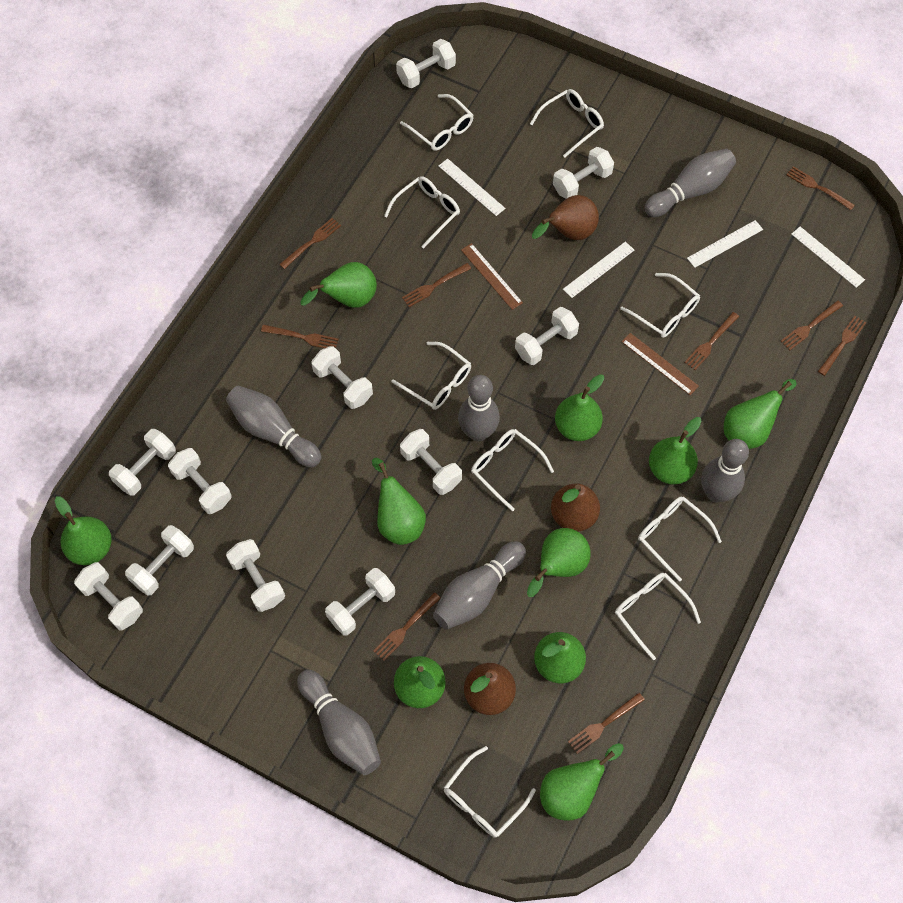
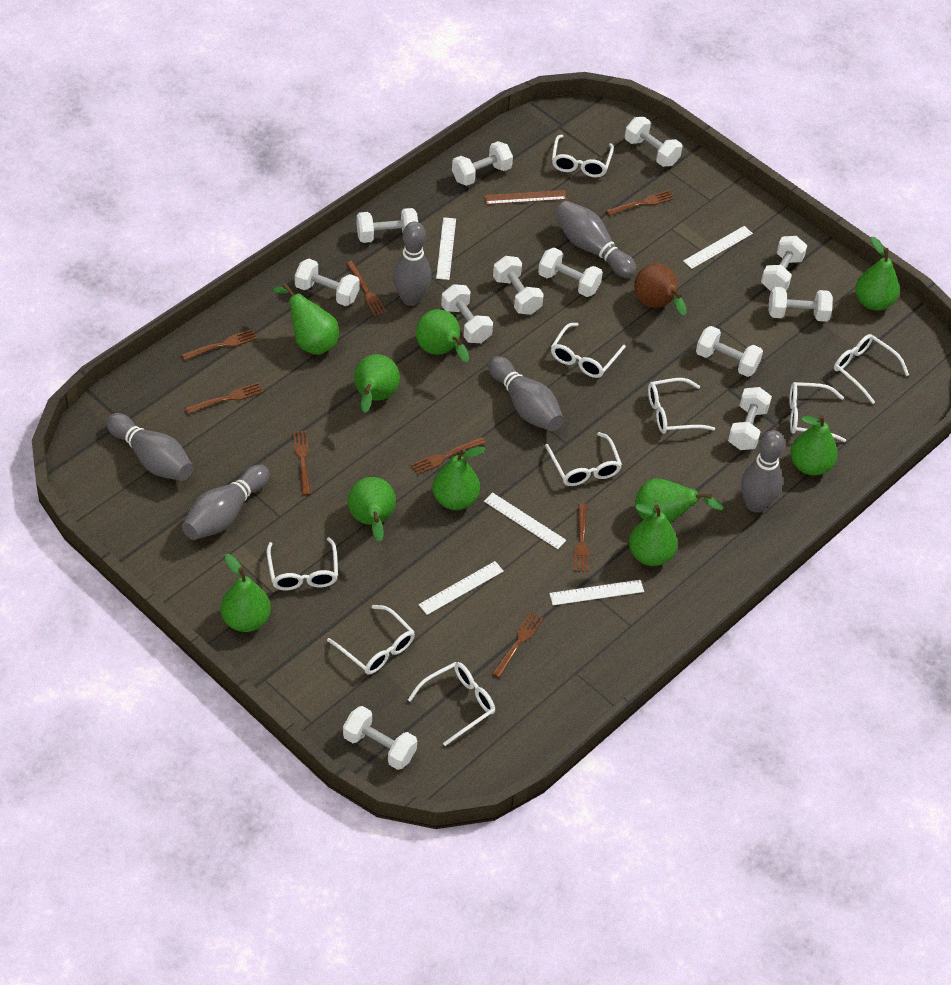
brown fork: [261,325,339,348] [279,218,341,269] [374,592,440,661] [402,263,471,307] [568,693,645,754] [684,312,739,370] [780,300,843,350] [786,166,855,210] [818,316,867,376] = 9 -> [182,329,258,360] [185,382,263,414] [293,431,311,495] [346,261,387,317] [411,437,486,475] [492,612,544,678] [574,503,589,572] [606,190,675,216] = 8
brown pear: [464,663,516,715] [532,195,599,240] [551,484,600,532] = 3 -> [634,263,687,316] = 1
brown ruler: [461,243,523,310] [621,333,699,395] = 2 -> [484,190,567,205] = 1
white dumbbell: [74,562,143,630] [109,429,176,496] [125,525,194,596] [168,448,231,514] [226,539,285,612] [311,346,373,409] [325,568,395,636] [396,39,456,88] [400,429,462,495] [515,307,579,365] [553,147,614,199] = 11 -> [295,259,360,306] [343,706,417,770] [357,208,418,243] [441,284,493,343] [452,141,513,186] [493,256,544,315] [538,248,603,297] [625,117,682,167] [696,326,763,377] [728,387,772,450] [761,236,807,291] [768,287,833,322] = 12
white ruler: [439,159,506,216] [563,241,634,298] [687,220,763,268] [791,227,865,288] = 4 -> [418,561,504,615] [436,217,456,280] [484,492,566,549] [549,580,644,605] [683,226,753,269] = 5

